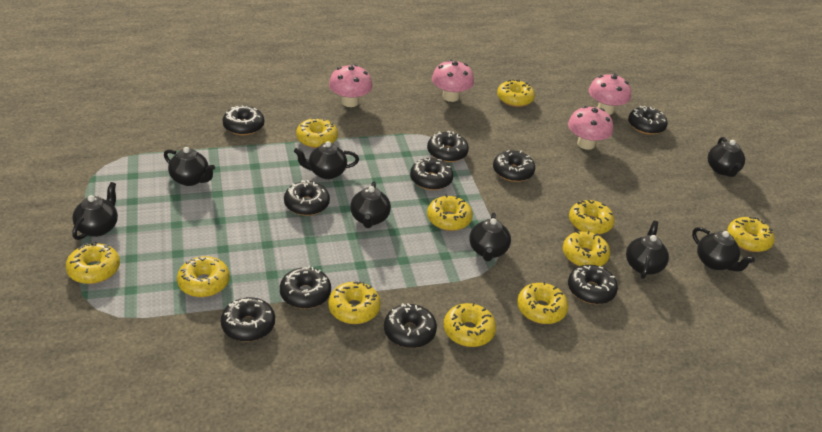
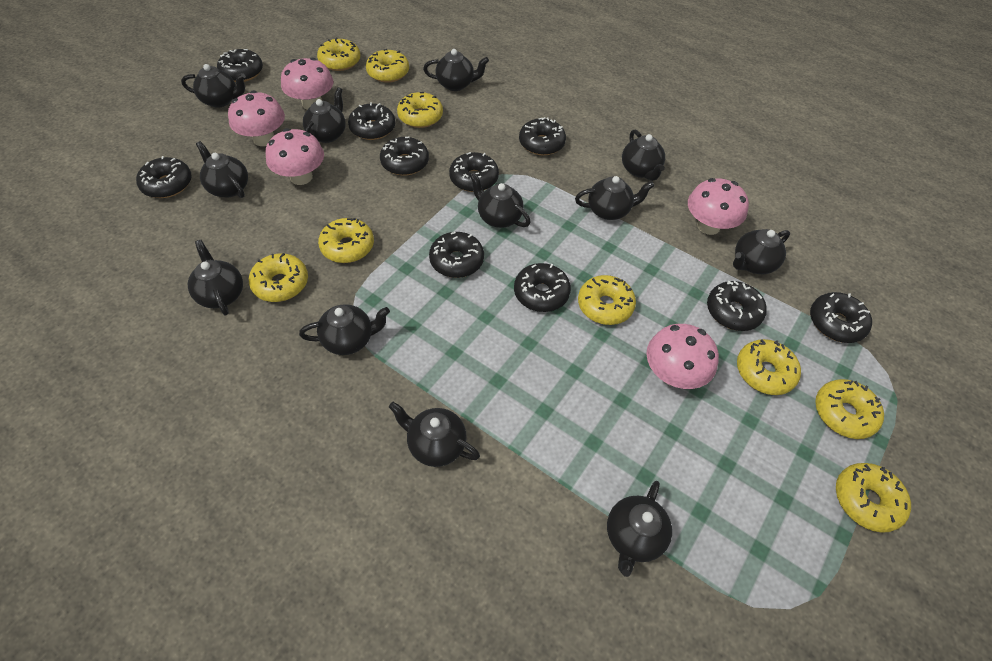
black teapot: [72,182,118,240] [164,147,215,186] [294,141,359,179] [350,181,391,228] [469,213,511,262] [626,221,669,279] [692,227,755,272] [708,137,745,177] = 8 -> [181,64,246,107] [188,240,243,316] [196,141,248,198] [299,304,390,355] [303,87,346,143] [389,402,480,467] [423,49,489,91] [469,172,531,228] [575,176,654,220] [607,481,672,577] [622,129,665,181] [733,229,790,274] = 12
pink mushroom: [329,64,373,107] [432,60,474,102] [568,106,613,150] [589,74,631,115] = 4 -> [228,90,285,146] [265,128,324,185] [281,57,333,110] [646,324,719,389] [688,178,749,235] = 5
yellow donut: [66,242,120,284] [177,256,230,297] [296,117,338,148] [328,281,380,324] [427,195,473,231] [444,302,496,347] [497,79,535,107] [517,282,568,324] [563,231,610,266] [569,200,615,234] [727,217,775,252] = 11 -> [249,253,308,302] [317,37,361,71] [318,218,374,263] [366,49,409,83] [397,92,443,128] [578,275,636,325] [737,339,801,395] [815,379,884,439] [836,463,911,533] = 9

